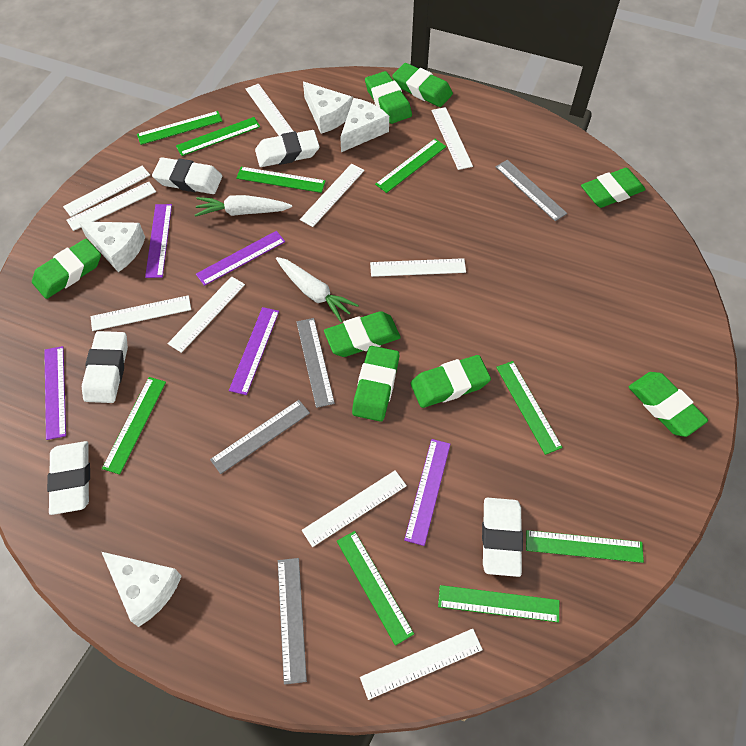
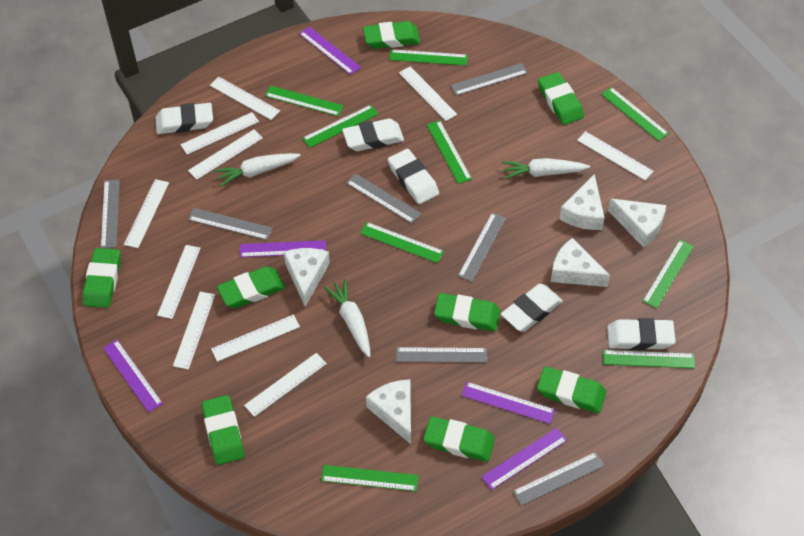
grey ruler: [210,400,310,474] [278,558,307,685] [296,318,335,408] [496,160,567,221] = 4 -> [101,180,120,248] [188,208,273,240] [346,173,421,223] [396,347,487,363] [450,63,528,96] [458,213,506,282] [513,452,605,506] = 7
white carrot: [195,195,292,217] [276,257,359,322] = 2 -> [214,153,301,187] [324,279,371,357] [502,158,590,179] = 3
white cheese: [79,221,145,272] [102,552,182,627] [303,82,353,134] [340,98,389,152] = 4 -> [284,248,330,307] [366,379,411,444] [551,238,610,287] [559,174,605,230] [608,199,666,248] = 5

